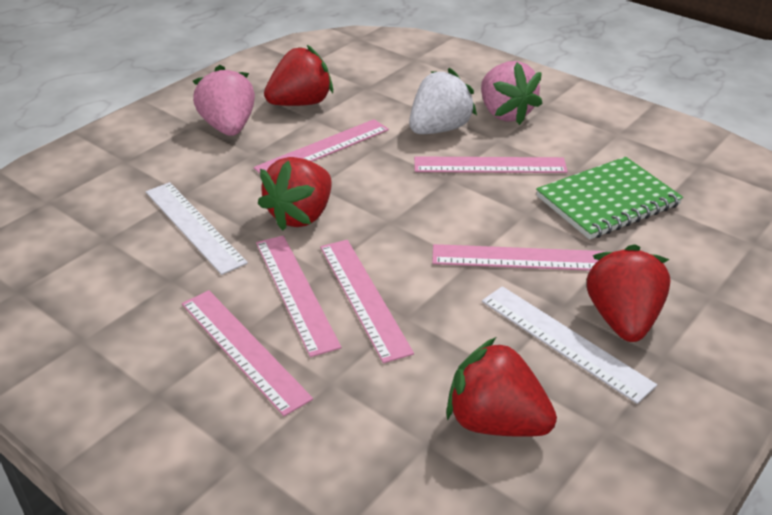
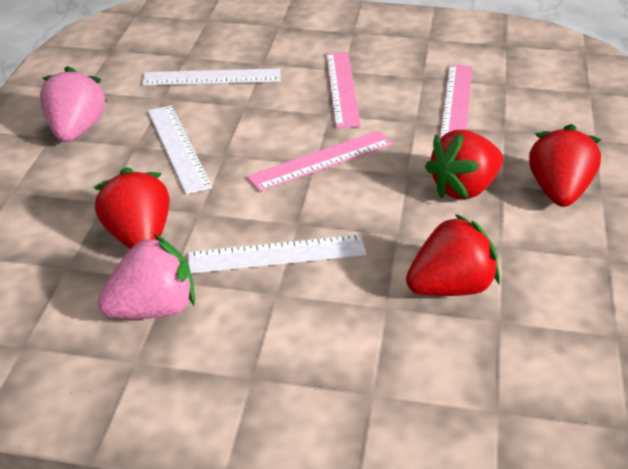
green notebook: [536,157,683,240] = 1 -> none = 0
pink ruler: [182,290,313,416] [253,119,389,173] [256,235,341,357] [320,240,414,363] [414,156,568,173] [432,244,605,271] = 6 -> [247,130,393,191] [326,52,361,128] [440,64,472,138] = 3
white ruler: [146,182,248,275] [482,286,657,404] = 2 -> [142,68,281,86] [148,105,212,194] [188,235,366,274] = 3
white strawberry: [409,68,477,134] = 1 -> none = 0

